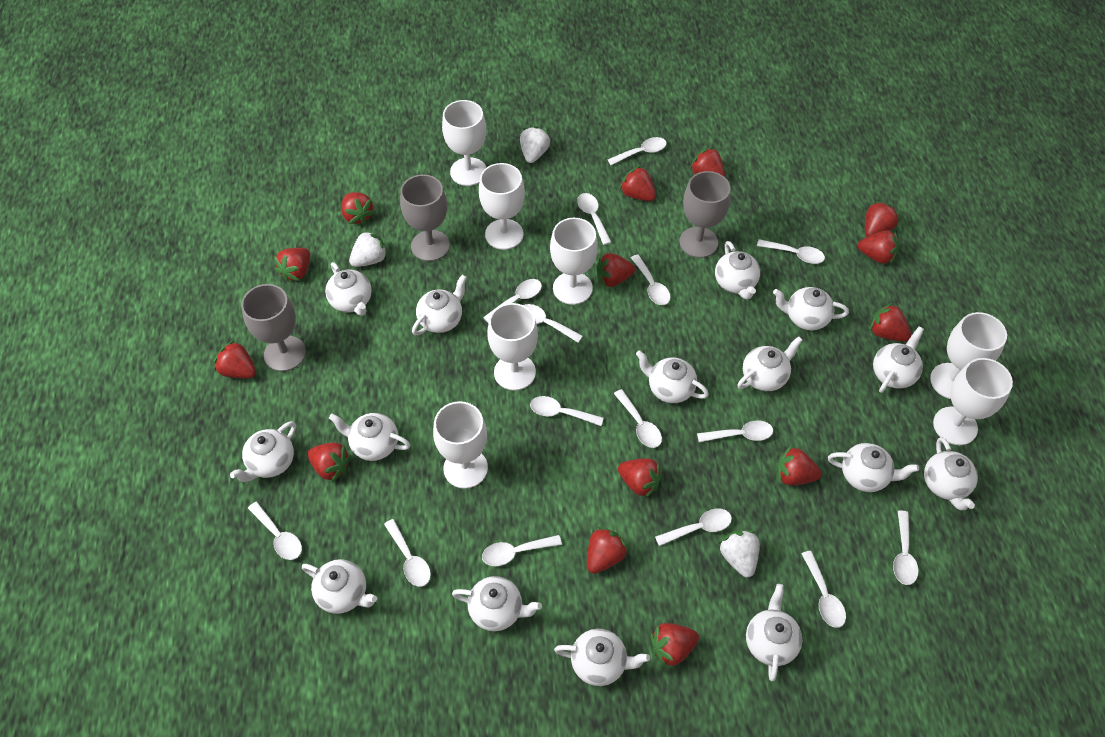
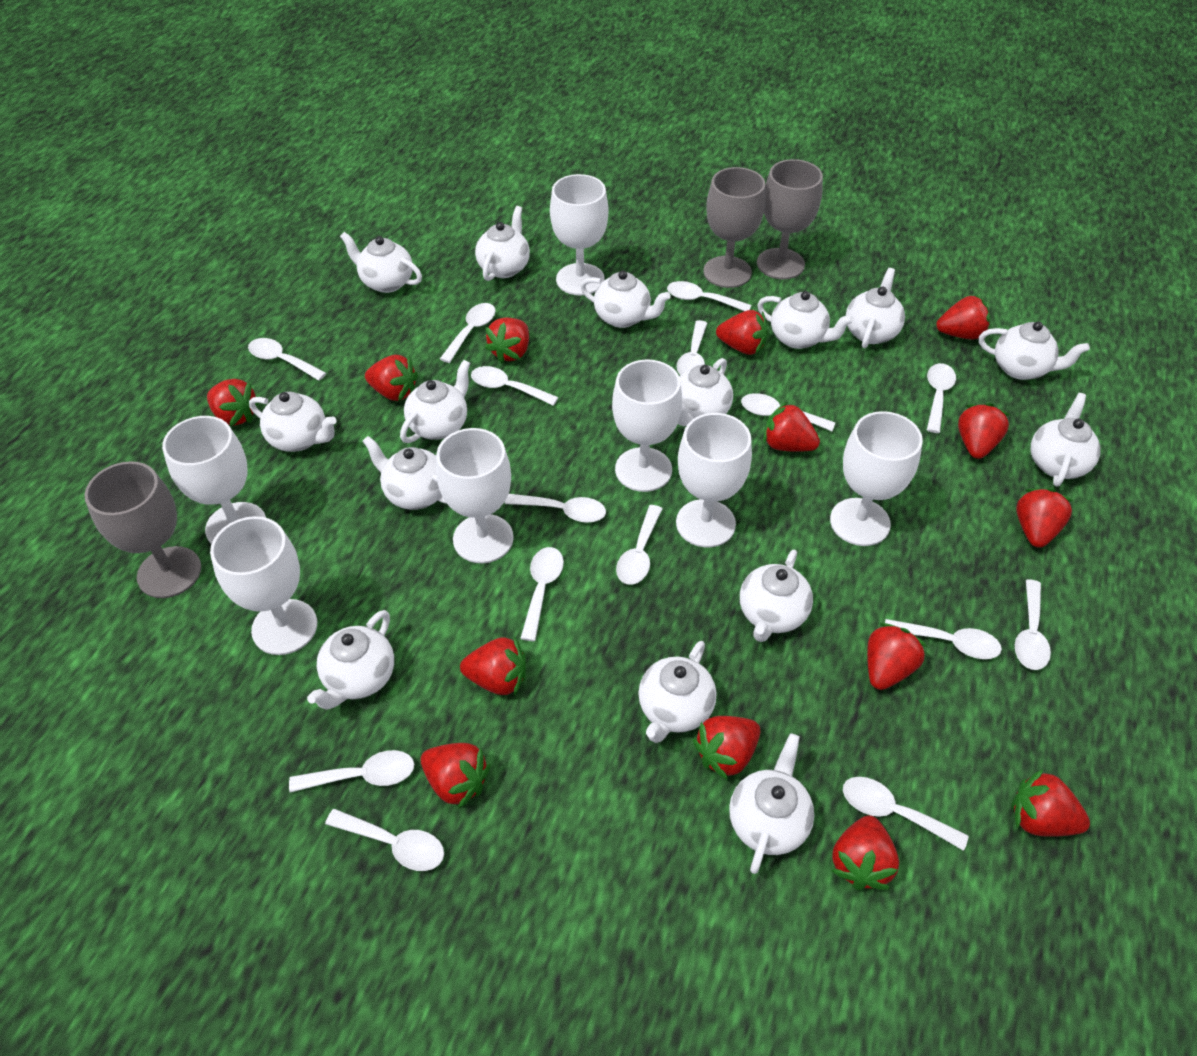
white strawberry: [349,230,388,267] [520,126,550,163] [718,530,760,577] = 3 -> none = 0

